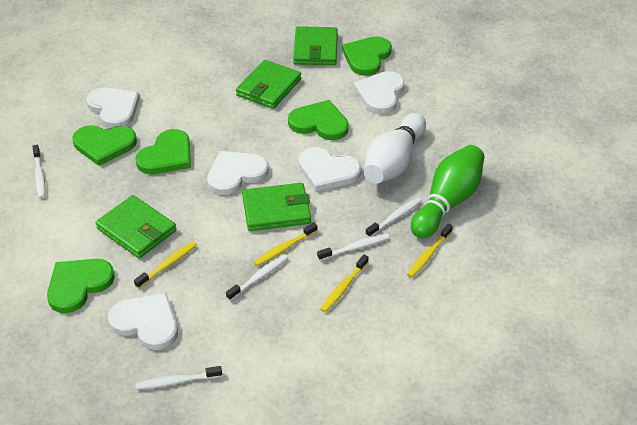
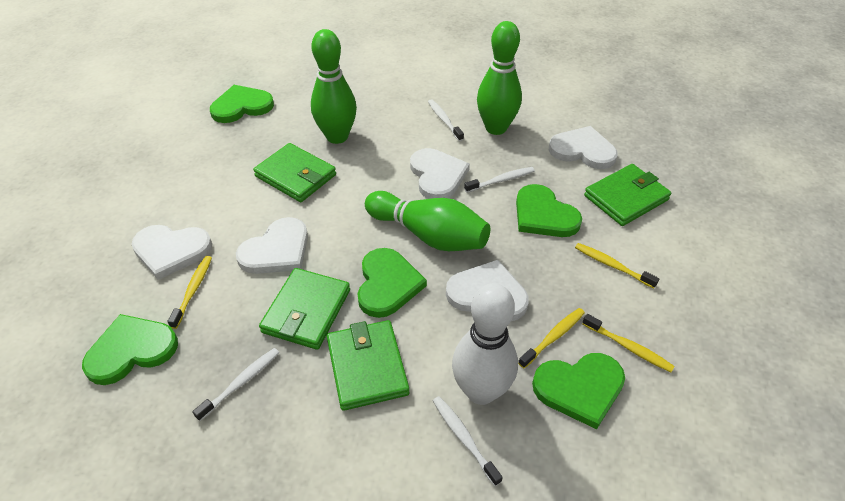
green bowling pin: [411,145,484,238] = 1 -> [311,29,357,144] [365,191,490,251] [477,21,522,135] = 3
white toothbrush: [33,145,45,198] [136,366,222,390] [226,254,288,301] [317,234,389,261] [366,197,422,237] = 5 -> [192,348,279,421] [428,99,464,141] [433,396,503,486] [464,167,535,193] = 4

